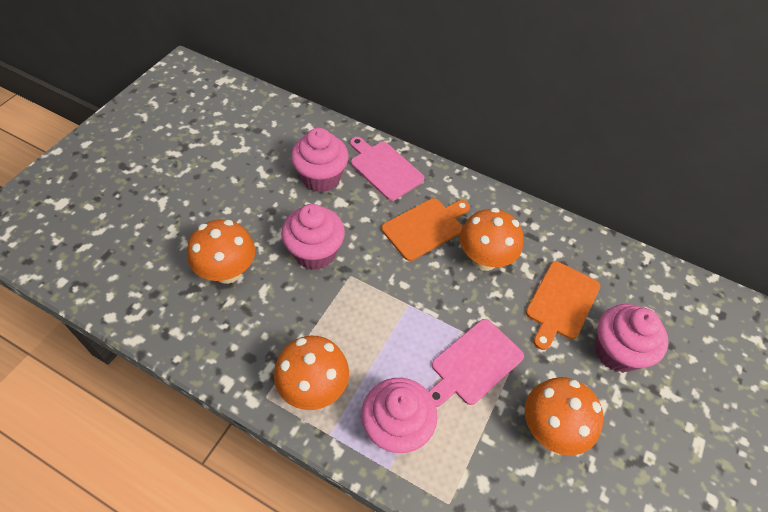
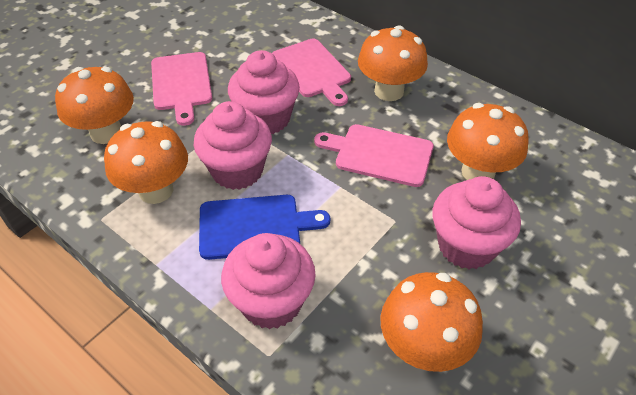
blue cutting board: none = 0 -> [199,195,330,260] = 1
orange cutting board: [381,198,470,261] [526,261,600,350] = 2 -> none = 0
orange mushroom: [187,219,255,284] [274,336,349,410] [460,207,523,271] [525,377,604,455] = 4 -> [55,67,134,144] [104,121,188,204] [358,25,428,101] [381,272,483,372] [447,103,529,180] = 5
pink cutting board: [350,137,424,201] [428,319,524,407] = 2 -> [151,52,212,126] [272,39,351,106] [314,124,434,187] = 3

